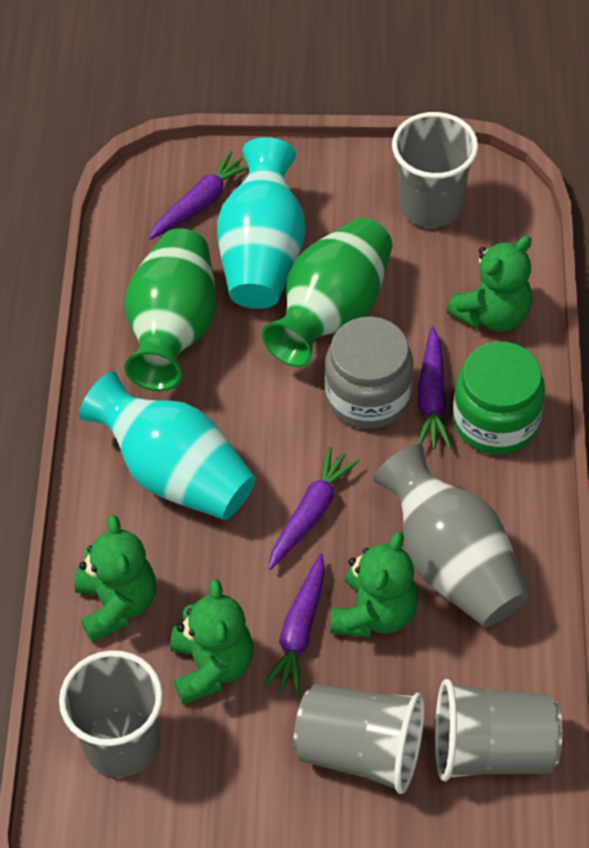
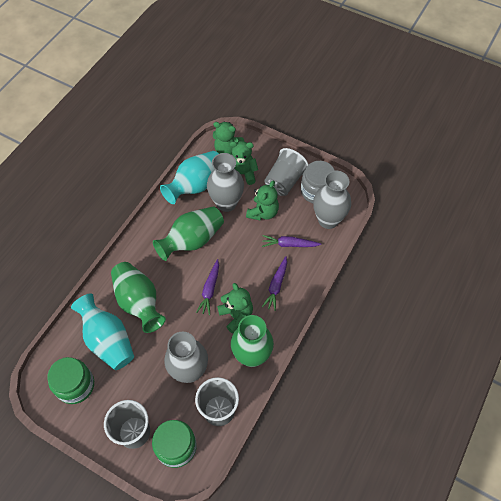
green jar: [453,342,545,455] = 1 -> [47,357,94,404] [152,420,197,468] = 2
green vase: [125,228,216,391] [261,218,392,367] = 2 -> [111,262,166,333] [153,206,224,261] [231,315,274,367] = 3
grey cup: [59,650,163,777] [293,684,425,794] [392,112,478,228] [435,679,562,782] = 4 -> [104,400,150,449] [195,377,239,426] [264,148,309,196] = 3
grey vase: [373,444,529,627] = 1 -> [164,331,208,383] [207,153,244,212] [313,171,351,229] = 3
purple carrot: [149,150,249,240] [263,554,325,696] [269,446,360,570] [418,326,452,449] = 4 -> [196,259,219,315] [262,235,321,247] [262,256,287,311] = 3

